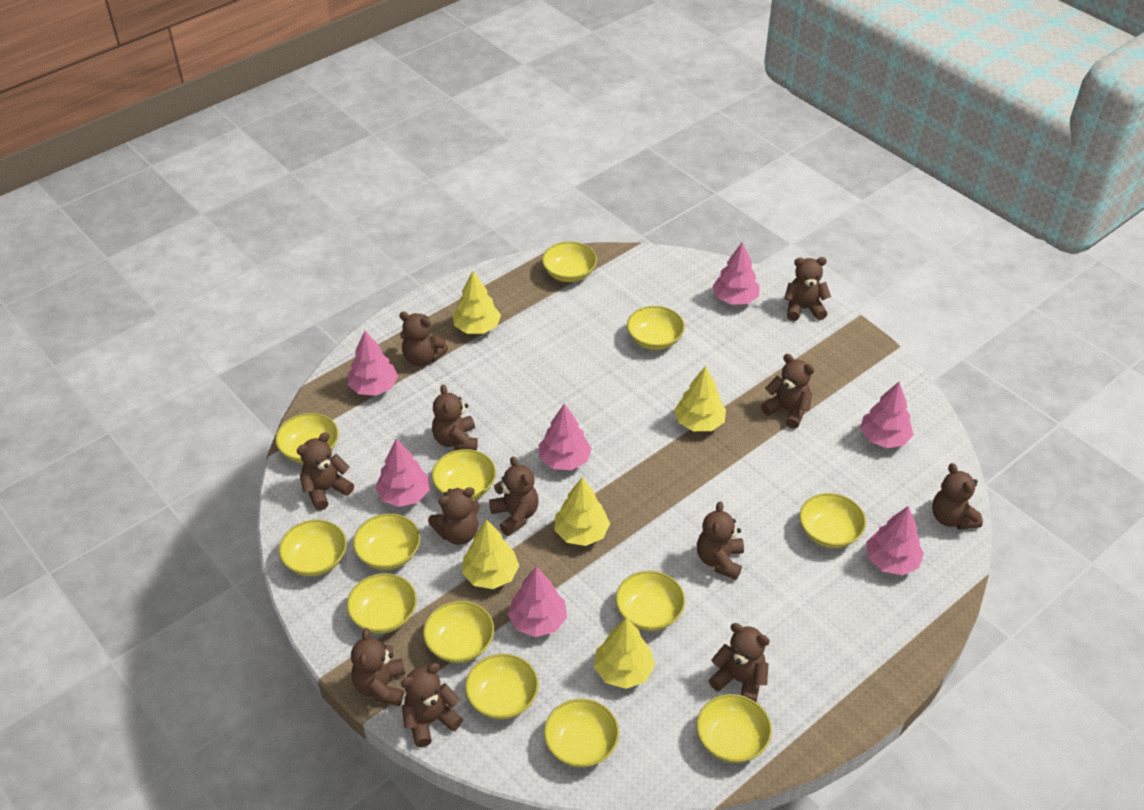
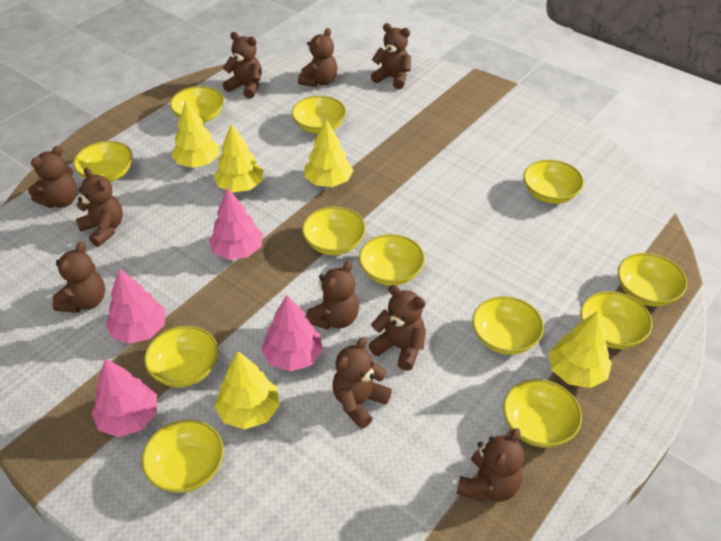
brown teddy bear: [297,433,354,511] [351,628,405,706] [399,312,448,366] [401,663,463,747] [428,487,480,545] [432,384,478,451] [489,456,538,536] [697,501,744,580] [709,623,770,702] [761,354,814,429] [784,257,831,321] [932,463,983,530] = 12 -> [28,146,77,208] [52,241,105,313] [76,168,123,247] [223,32,262,99] [298,28,337,87] [305,261,359,329] [332,337,392,429] [369,285,426,371] [371,23,411,89] [456,428,524,502] = 10
pink tree: [347,331,398,396] [375,439,430,507] [508,567,567,637] [539,403,592,470] [712,242,760,305] [860,382,914,448] [866,506,924,575] = 7 -> [91,358,157,437] [106,268,166,344] [209,188,263,260] [261,295,323,372] = 4
yellow bowl: [275,413,339,463] [279,520,347,576] [347,573,417,634] [353,514,420,570] [423,601,494,663] [432,449,496,500] [465,654,539,719] [542,241,597,282] [544,699,619,768] [616,571,685,631] [627,306,685,350] [697,694,772,763] [799,493,866,548] = 13 -> [73,141,133,182] [142,419,224,493] [144,326,218,387] [170,86,224,123] [292,96,346,134] [302,206,366,255] [359,234,425,286] [472,296,544,355] [503,379,582,448] [523,160,584,204] [580,291,652,349] [618,253,687,307] = 12

